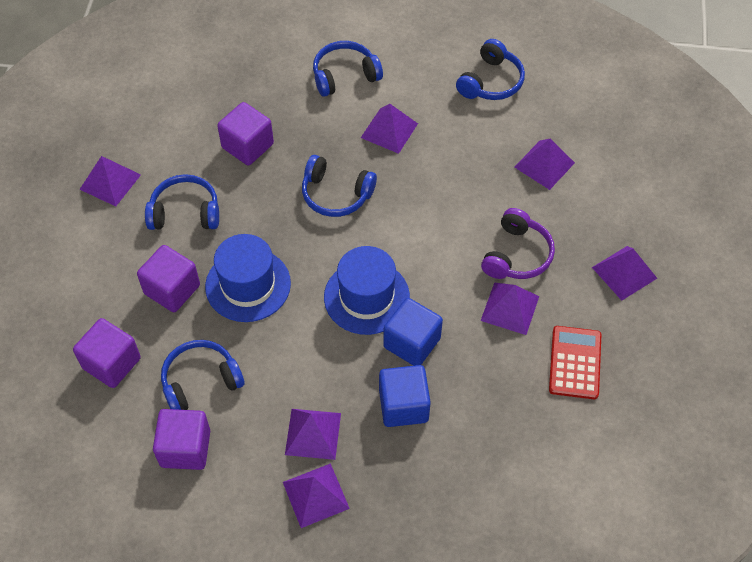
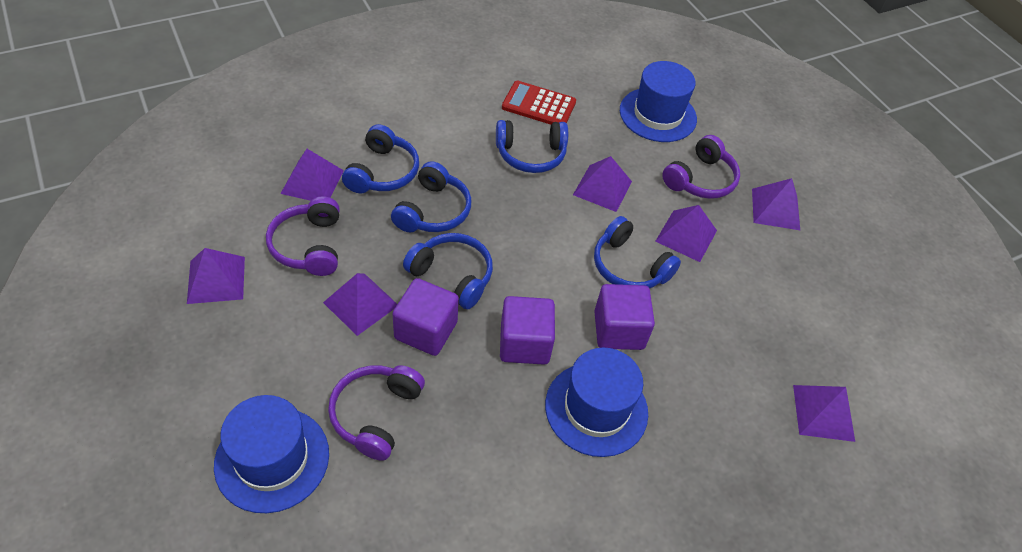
blue cube: [379,365,431,427] [383,298,443,366] = 2 -> none = 0
blue hat: [205,234,291,322] [324,246,410,335] = 2 -> [214,395,329,513] [545,348,648,457] [620,61,697,142] = 3
purple cube: [73,318,141,388] [137,245,200,312] [153,409,210,470] [217,102,274,165] = 4 -> [392,278,459,356] [500,296,555,365] [594,284,655,350] = 3
purple headphones: [481,208,555,279] = 1 -> [266,196,340,276] [328,365,425,461] [662,135,740,199] = 3

